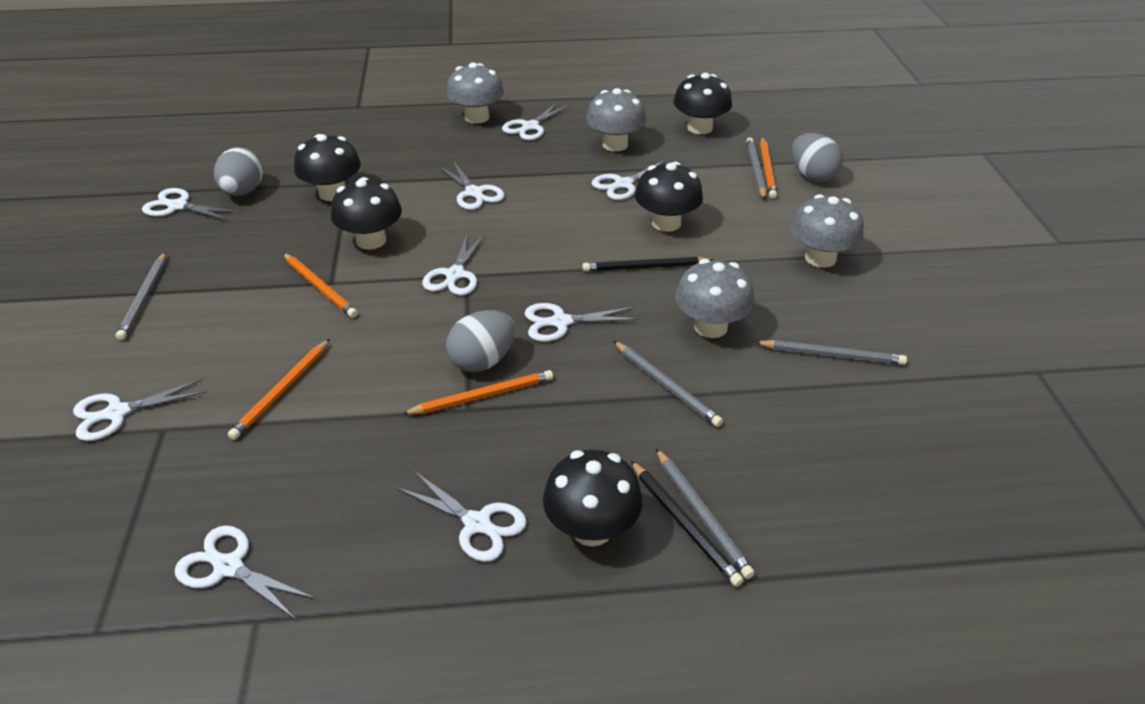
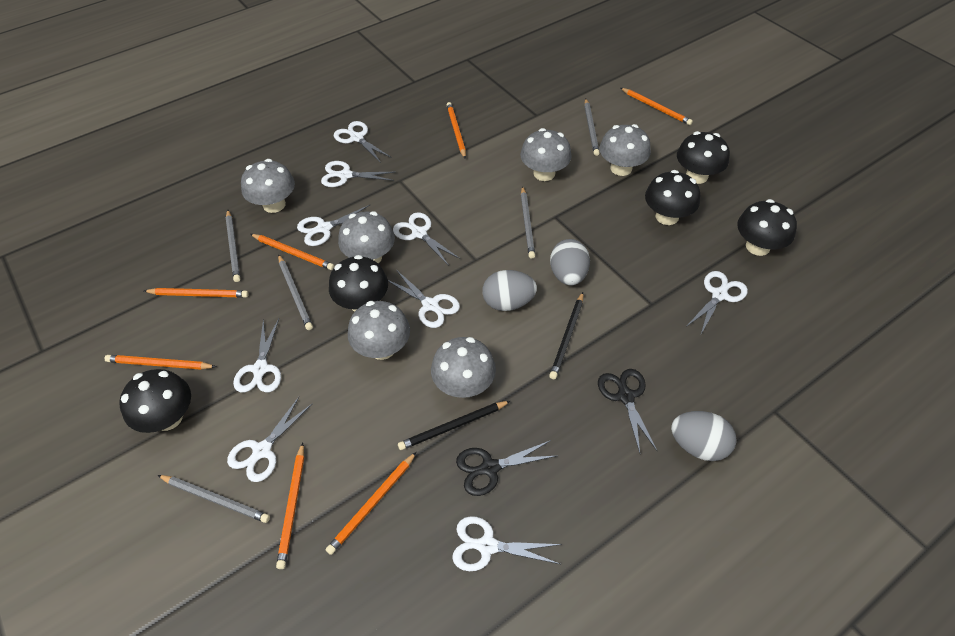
black scissors: none = 0 -> [456,440,556,496] [598,369,658,453] = 2
grey mushroom: [446,62,504,124] [586,88,646,151] [675,259,755,338] [790,194,864,268] = 4 -> [241,159,295,213] [338,211,395,263] [348,301,410,360] [431,337,496,398] [520,128,572,181] [599,124,651,176] = 6
orange pencil: [228,339,330,440] [283,253,358,318] [402,370,553,415] [760,137,777,198] = 4 -> [105,355,216,370] [144,288,249,298] [250,234,334,270] [276,442,304,569] [326,452,416,555] [447,102,466,159] [621,88,693,125] = 7

